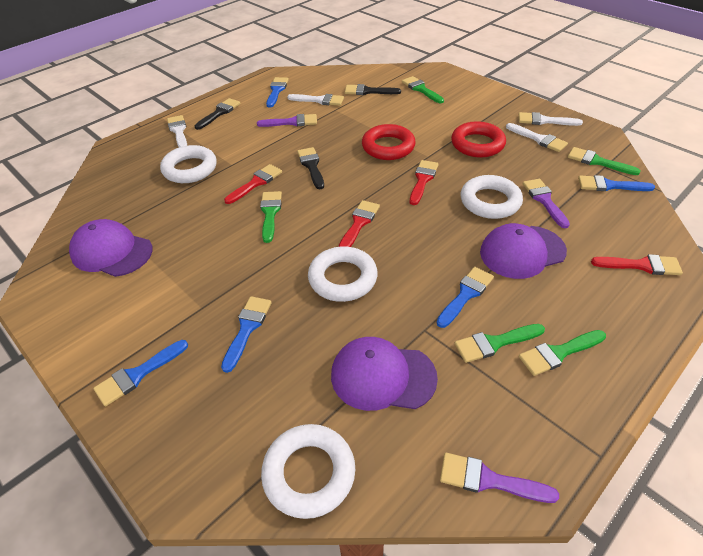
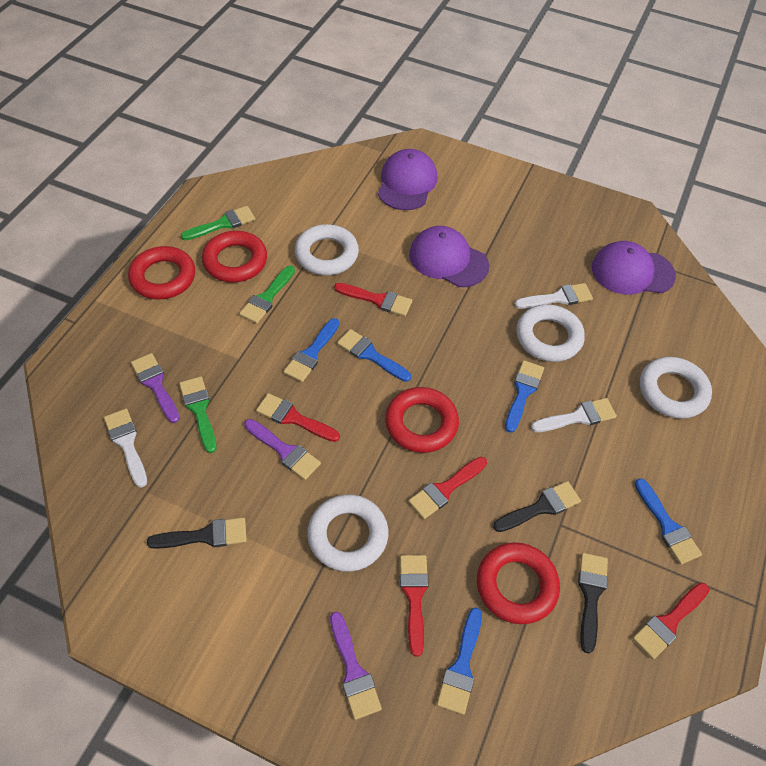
green brush: [260,191,282,243] [402,76,444,103] [455,324,545,363] [519,330,606,376] [568,147,641,175] = 5 -> [179,376,217,453] [181,206,255,240] [239,265,295,324] = 3
red brush: [224,164,282,204] [339,200,380,247] [410,160,438,205] [591,254,683,275] = 4 -> [256,393,340,442] [334,283,412,316] [400,555,429,656] [408,457,487,519] [633,583,709,659] = 5
red ring: [362,124,416,160] [451,121,506,158] = 2 -> [128,246,195,300] [202,231,267,283] [385,387,459,453] [477,542,560,624] = 4
white brush: [167,115,187,147] [287,94,344,106] [506,123,568,152] [519,112,583,126] = 4 -> [104,409,147,488] [514,283,593,309] [531,398,617,432] = 3

